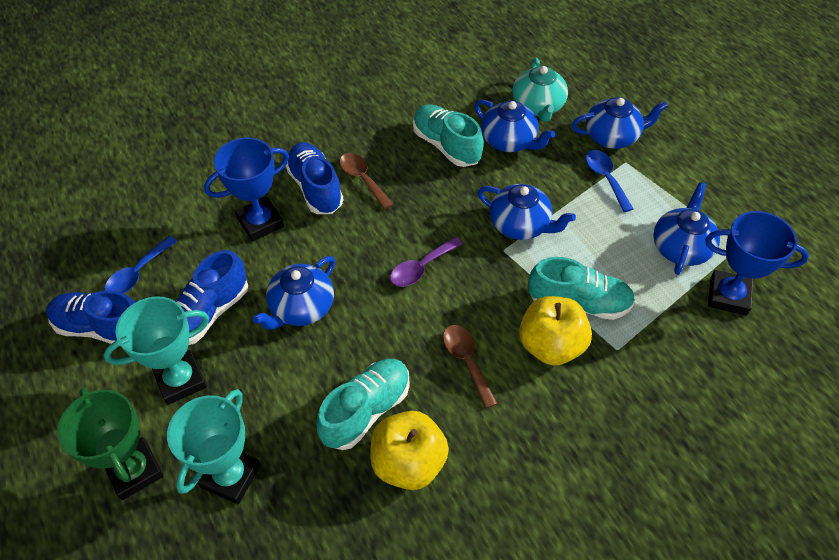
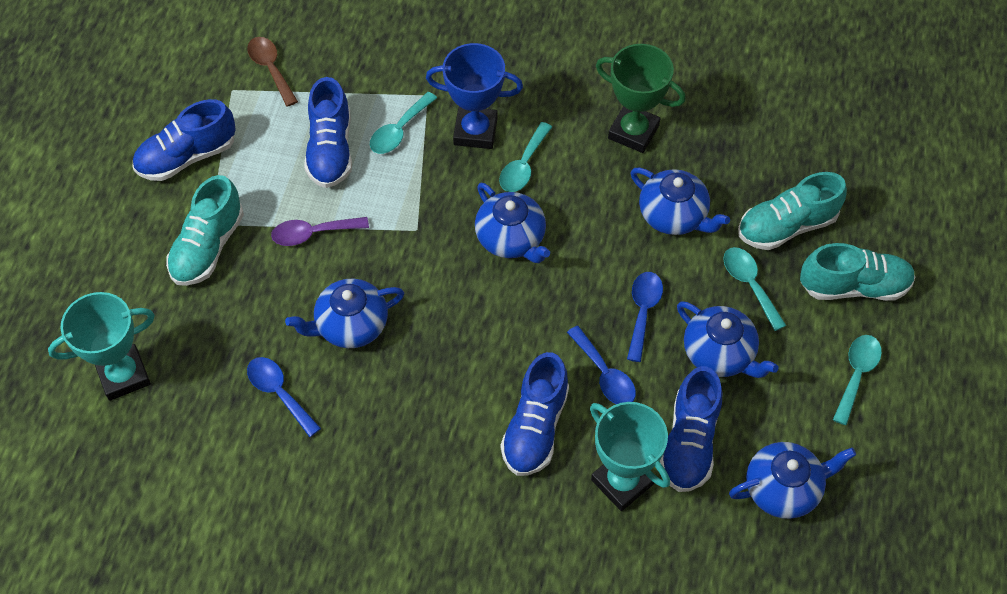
blue shoe: [46,290,135,344] [175,250,248,345] [286,142,344,214] = 3 -> [133,99,236,181] [304,77,352,188] [501,352,569,476] [660,366,722,492] = 4
blue spoon: [104,236,177,293] [586,150,633,212] = 2 -> [247,357,321,437] [567,326,636,404] [627,272,663,362] = 3
blue trophy: [204,138,289,241] [705,211,809,316] = 2 -> [426,43,523,149] = 1
brown spoon: [339,153,393,210] [443,325,498,409] = 2 -> [247,37,298,107] = 1
turquoise spoon: none = 0 -> [370,92,437,154] [499,122,552,192] [723,247,786,331] [833,335,882,425] = 4
turquoise teapot: [512,58,568,122] = 1 -> none = 0
yellow apple: [370,411,449,490] [519,296,592,366] = 2 -> none = 0

